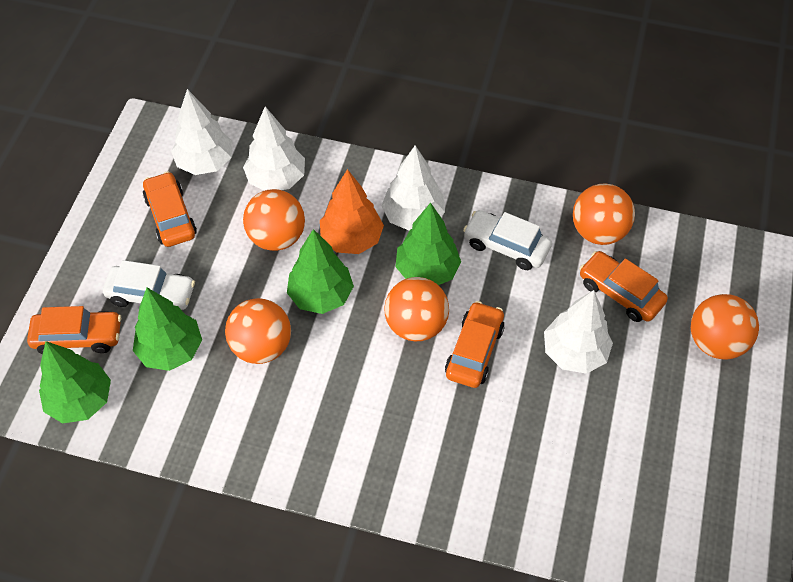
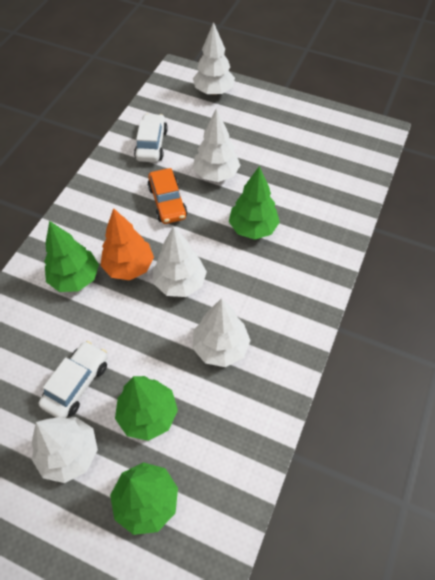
orange ball: [225,298,291,364] [243,189,305,251] [384,277,449,341] [573,183,635,245] [691,294,759,359] = 5 -> none = 0
orange car: [27,306,121,354] [143,171,197,247] [445,301,505,388] [579,251,668,322] = 4 -> [148,168,187,224] = 1
white tree: [171,89,232,175] [243,107,305,191] [381,145,445,231] [544,290,613,374] = 4 -> [32,417,98,483] [153,226,207,297] [193,22,235,95] [193,108,241,182] [193,298,251,367] = 5

